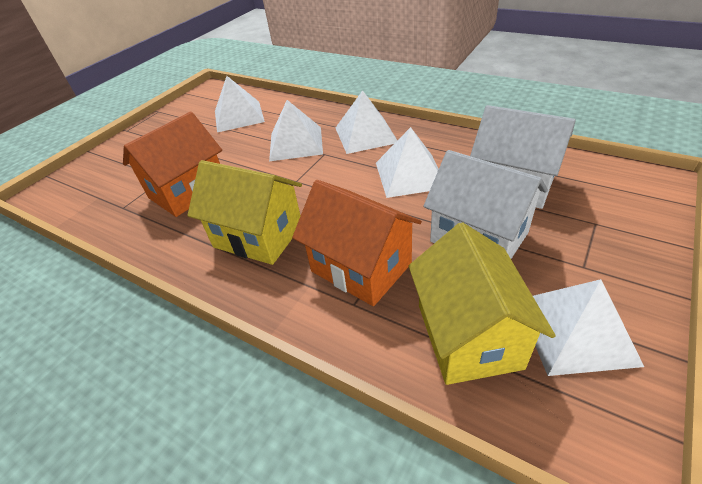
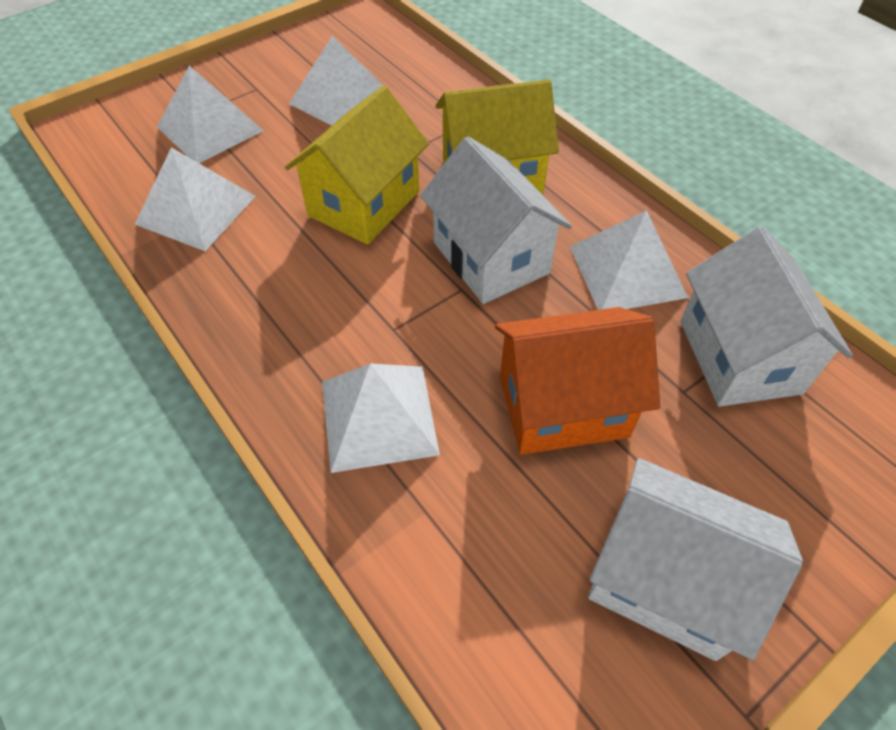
orange house: [123,112,222,217] [292,180,422,306] = 2 -> [495,307,660,455] = 1
white house: [423,150,548,259] [470,105,576,209] = 2 -> [420,136,572,304] [588,458,803,661] [680,226,853,407] = 3

